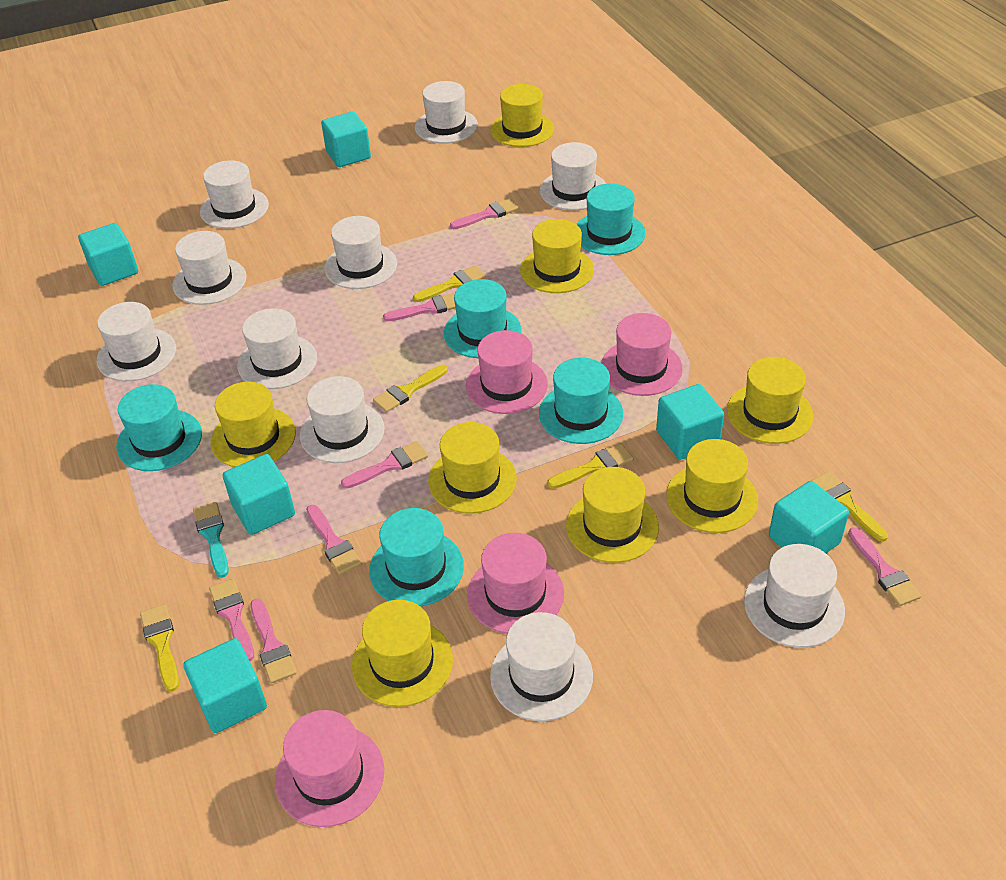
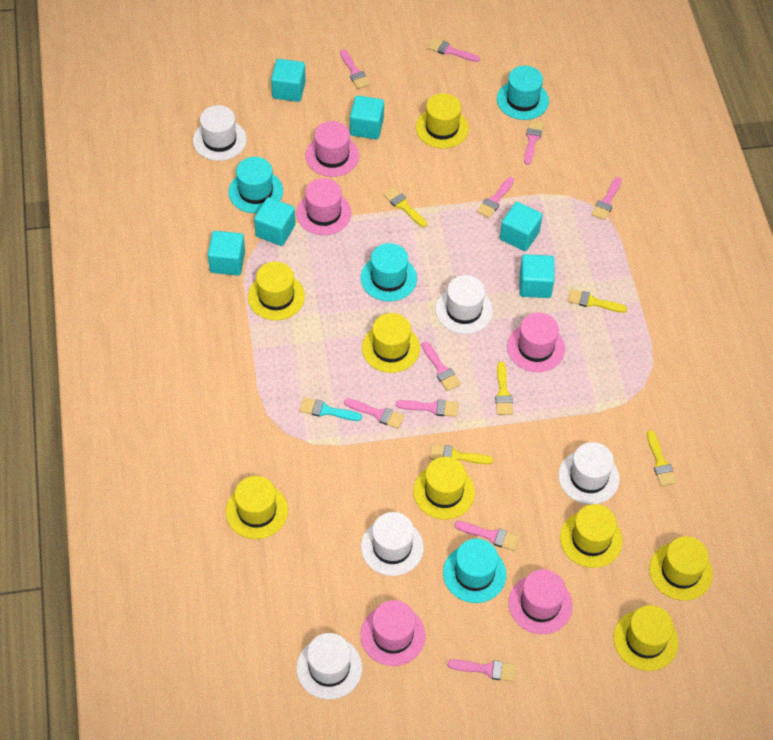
pink brush: [209,579,254,661] [251,599,297,684] [306,505,362,575] [341,441,428,489] [383,293,456,321] [450,198,519,229] [848,527,921,606] = 7 -> [340,49,370,89] [344,398,405,429] [396,399,458,417] [422,342,461,391] [428,38,480,62] [447,659,516,682] [454,521,519,551] [477,177,514,218] [524,120,544,165] [591,177,622,220] = 10
pink hat: [275,710,384,827] [466,330,548,414] [467,533,564,634] [601,313,683,396] = 4 -> [296,178,351,235] [305,121,359,177] [361,600,426,666] [507,313,565,372] [508,569,573,634] = 5
turquoise hat: [116,384,202,471] [369,508,464,607] [444,279,522,358] [539,358,623,444] [577,183,645,255] = 5 -> [228,157,283,213] [360,243,417,301] [443,539,506,603] [497,66,549,120] = 4
white hat: [96,302,176,381] [172,231,247,305] [200,160,269,229] [238,308,317,389] [300,376,385,463] [324,216,397,289] [415,81,478,144] [490,612,593,721] [540,142,606,210] [744,544,845,648] = 10 -> [193,105,247,161] [296,633,362,700] [361,512,424,576] [435,275,493,334] [558,442,620,505] = 5

